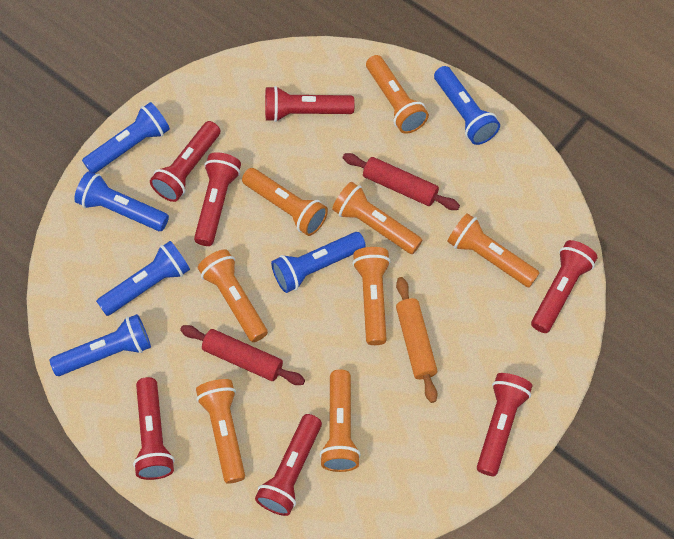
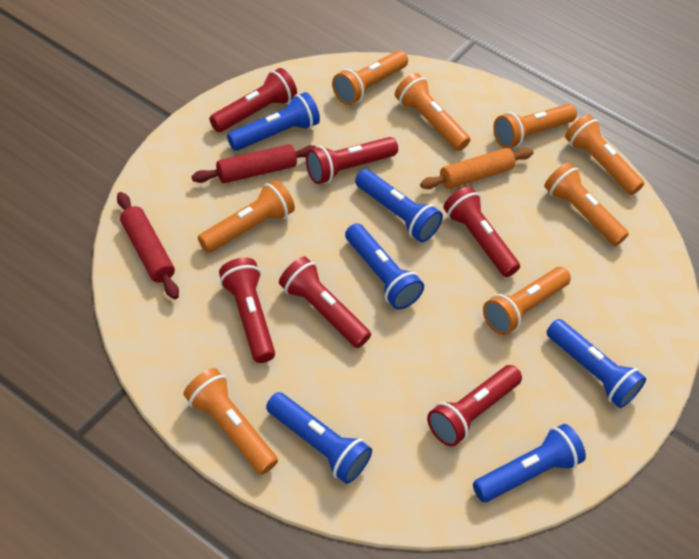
red flashlight: [133,377,175,480] [150,121,221,202] [194,152,241,246] [255,414,322,516] [265,86,355,122] [477,373,532,476] [531,240,597,333] = 7 -> [209,68,297,132] [219,258,275,363] [279,257,371,348] [306,137,398,184] [427,365,522,447] [443,186,520,277] = 6

